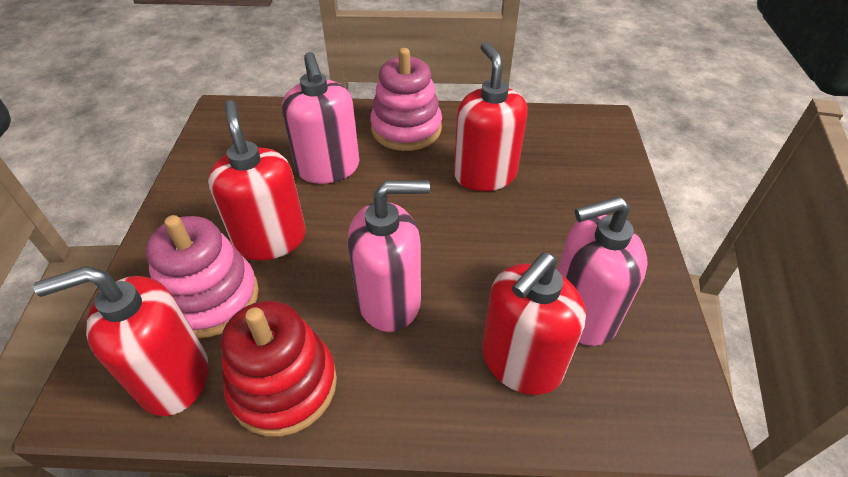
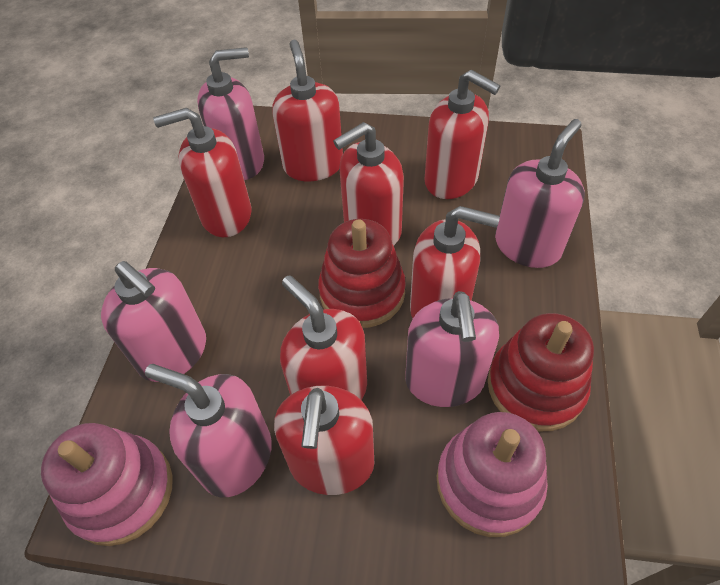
pink soap dispenser: [282,52,360,184] [348,180,430,332] [557,196,648,346] = 3 -> [101,261,206,382] [145,364,272,497] [197,47,264,180] [405,291,499,407] [495,119,585,268] = 5
red soap dispenser: [33,266,208,416] [208,100,306,260] [454,42,528,191] [482,252,586,395] = 4 -> [153,108,251,237] [272,39,343,181] [274,386,374,495] [280,275,367,400] [333,122,404,246] [410,206,500,318] [424,70,500,199] = 7
red stacking toy: [221,301,337,437] = 1 -> [318,219,406,328] [488,313,594,431] = 2

